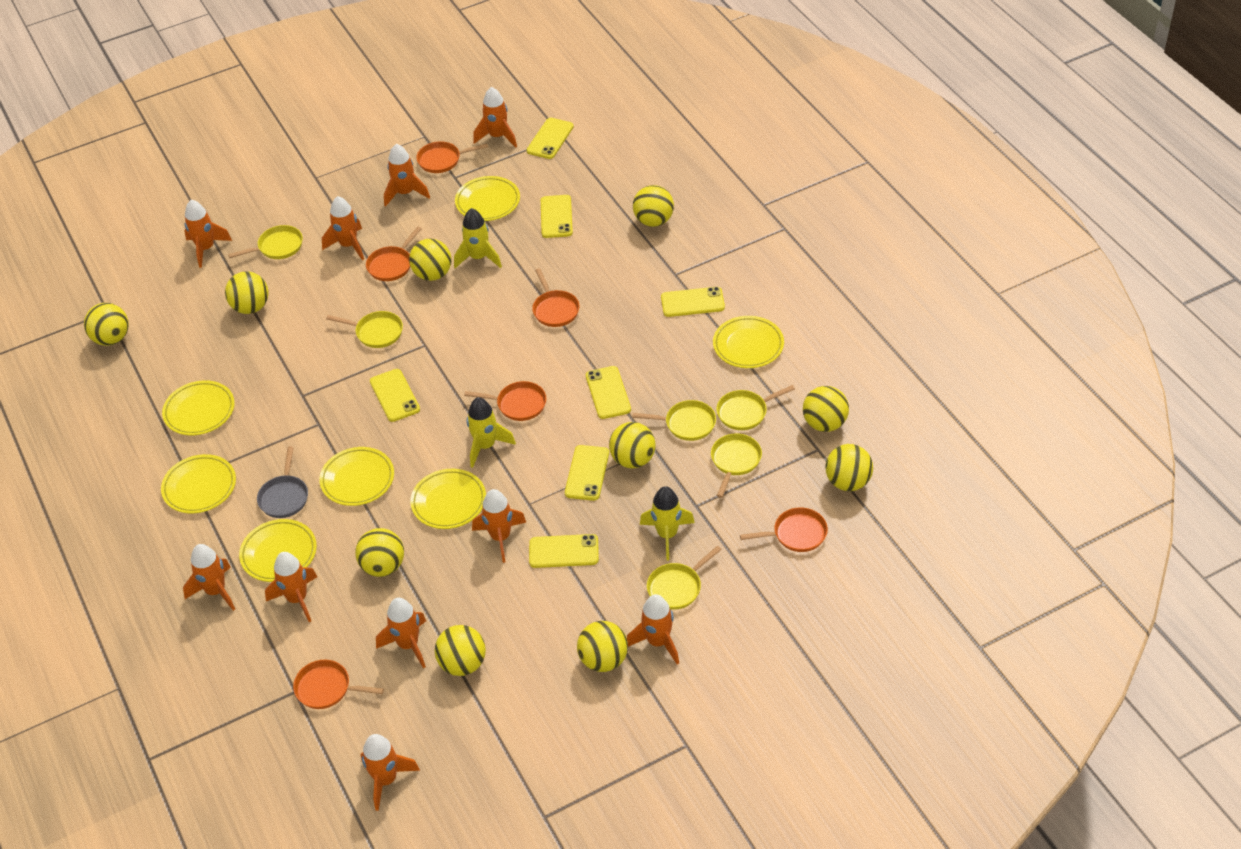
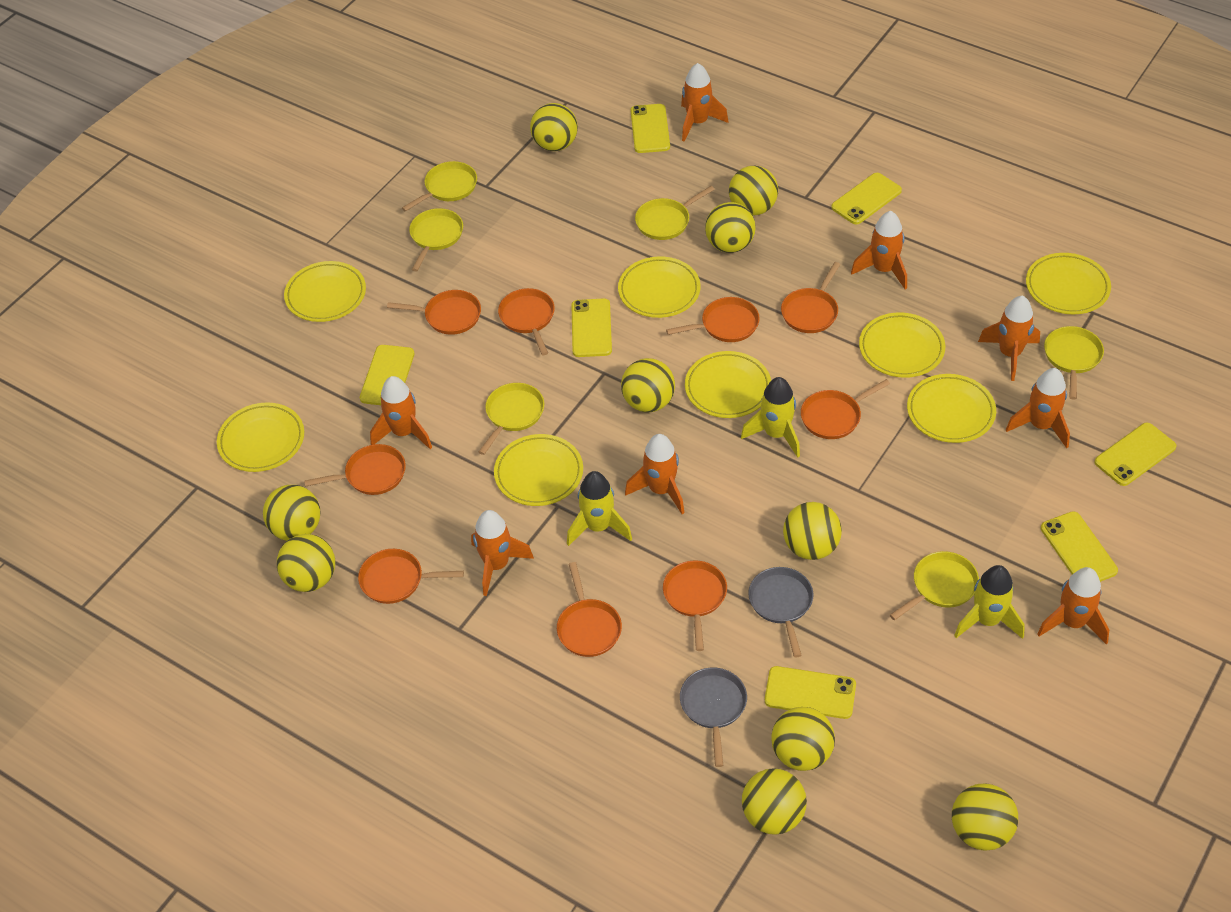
grey pan: [257,446,308,518] = 1 -> [680,668,747,767] [748,567,813,657] = 2
orange pan: [293,660,384,709] [366,227,422,281] [416,142,488,173] [464,381,546,421] [532,268,580,327] [740,507,828,552] = 6 -> [304,444,406,495] [358,549,464,604] [387,290,481,335] [498,288,555,355] [557,562,622,657] [663,561,727,651] [666,297,760,342] [781,262,840,333] [801,379,890,439] = 9
orange rocket: [183,544,235,611] [184,200,232,268] [265,552,317,622] [322,196,364,260] [361,734,420,811] [376,598,426,668] [384,144,430,207] [472,489,526,563] [473,87,517,148] [627,594,679,665] = 10 -> [370,376,432,449] [471,510,534,596] [625,434,684,514] [681,63,729,141] [851,211,907,290] [978,296,1040,381] [1006,368,1070,448] [1037,567,1109,645] = 8
yellow plate: [161,454,236,514] [162,380,235,435] [239,519,317,582] [319,447,394,506] [410,469,486,529] [455,176,520,221] [713,316,784,368] = 7 -> [217,402,304,472] [284,261,366,322] [494,434,583,506] [618,257,701,318] [685,351,771,418] [859,312,945,378] [907,374,996,443] [1026,253,1111,314] = 8

